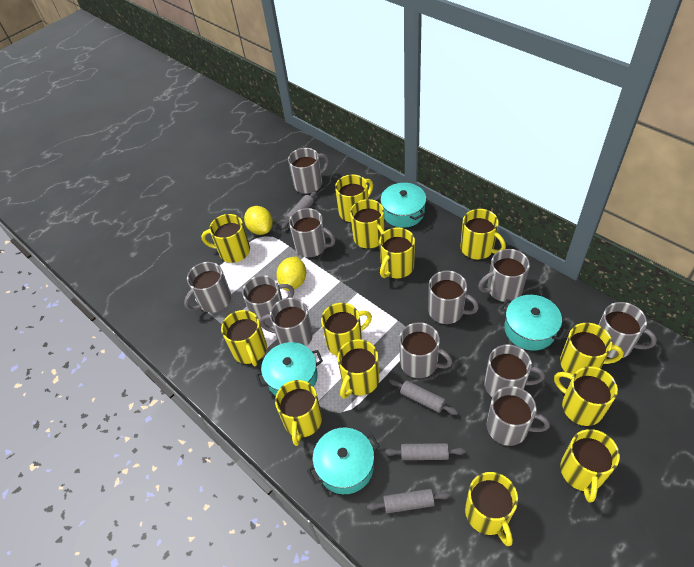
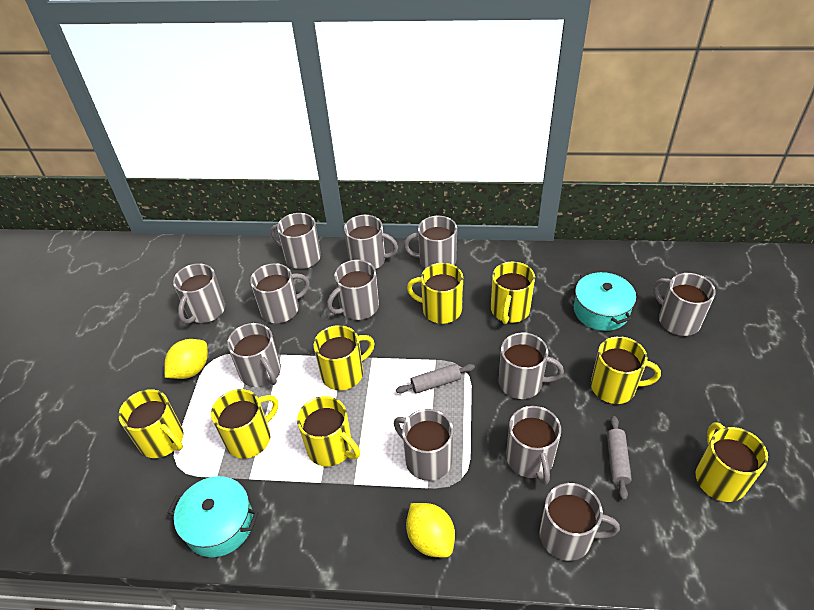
grey mug: [184,262,231,313] [242,275,294,327] [260,298,313,347] [288,148,329,194] [289,208,335,257] [399,322,453,378] [428,270,479,324] [478,249,530,302] [484,344,545,397] [487,386,550,446] [598,302,657,358] = 11 -> [173,263,225,324] [227,323,281,387] [250,263,310,323] [271,213,321,269] [327,260,379,320] [344,215,398,269] [394,409,453,481] [404,216,457,269] [499,332,564,399] [506,406,561,485] [539,483,620,561] [653,273,716,336] = 12
grey rolling pin: [281,191,317,229] [367,489,451,513] [385,443,466,460] [389,379,458,415] = 4 -> [396,364,475,393] [607,416,632,501] = 2
turquoise pot: [256,342,323,396] [307,428,380,494] [380,183,426,228] [500,295,567,351] = 4 -> [168,476,258,557] [574,271,636,331] = 2
yellow mug: [201,214,250,263] [221,310,267,366] [275,380,322,446] [321,303,372,356] [335,174,373,222] [337,339,379,399] [350,199,385,249] [379,227,415,278] [461,209,506,260] [465,472,518,546] [554,366,618,426] [560,323,624,375] [560,429,620,503] = 13 -> [118,389,184,458] [211,389,278,459] [297,396,360,467] [314,325,375,390] [407,263,463,324] [491,261,535,324] [591,336,661,404] [695,423,768,502] = 8

